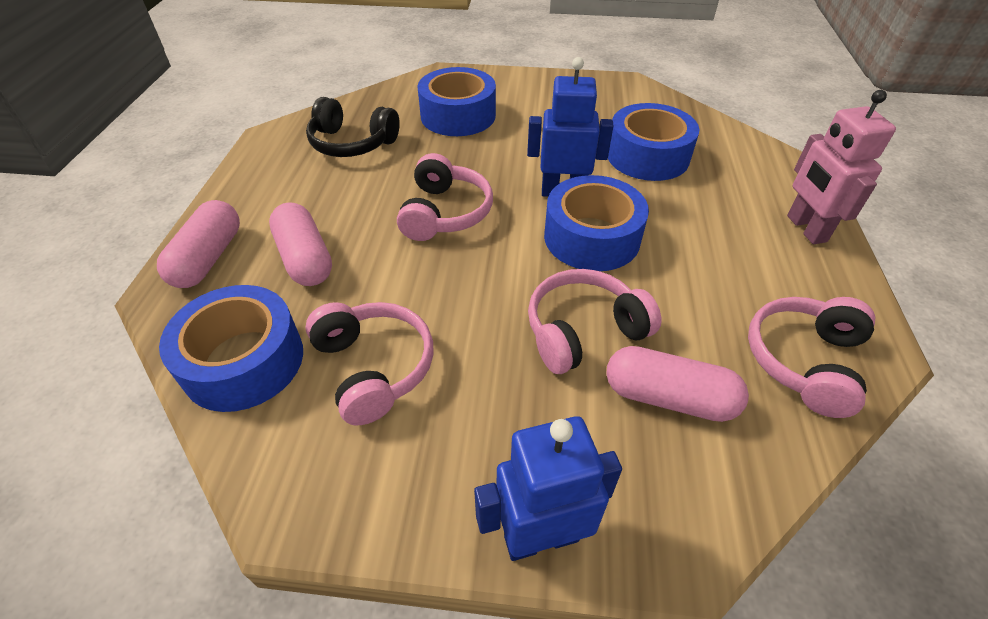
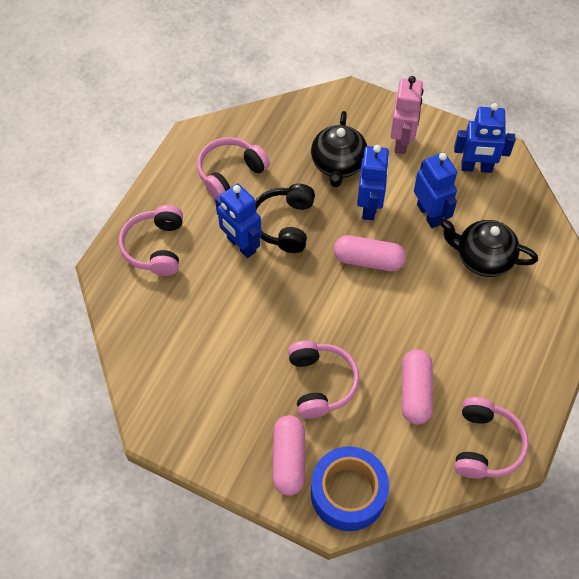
black teapot: none = 0 -> [311,111,367,187] [440,219,538,277] = 2
blue robot: [474,416,622,561] [527,57,613,197] = 2 -> [215,184,262,258] [357,145,390,220] [414,152,457,228] [454,103,515,173] = 4
blue tape: [159,285,303,412] [418,67,496,136] [544,175,649,271] [608,103,699,181] = 4 -> [311,446,389,531] = 1

